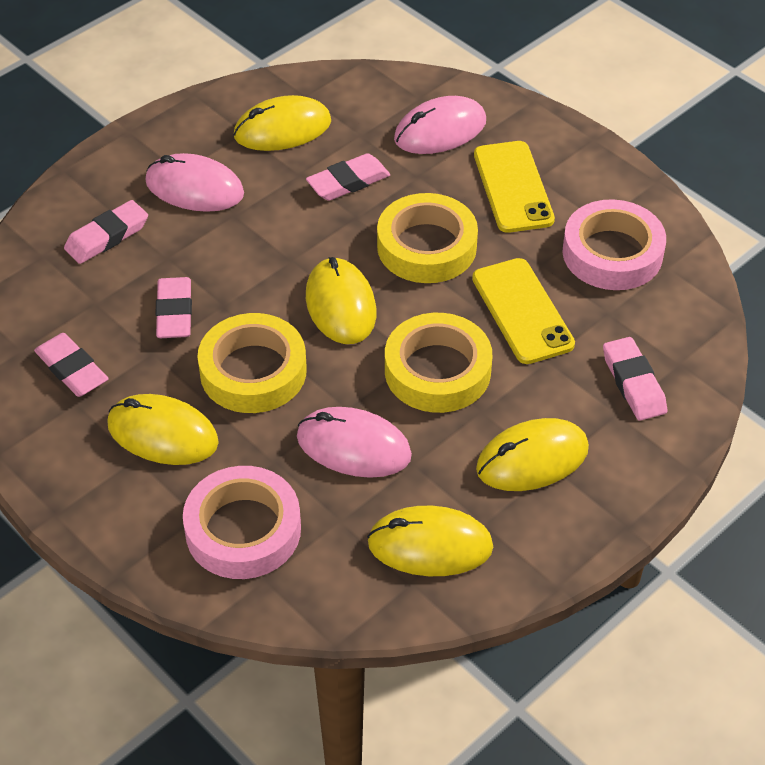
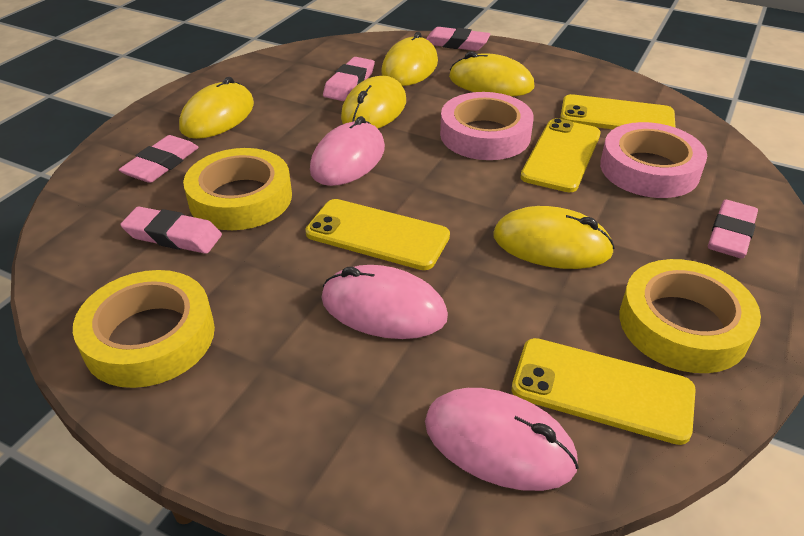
yellow phone: [472,258,575,364] [474,141,555,233] = 2 -> [305,199,450,270] [512,338,696,445] [520,118,601,193] [560,94,676,129] = 4

